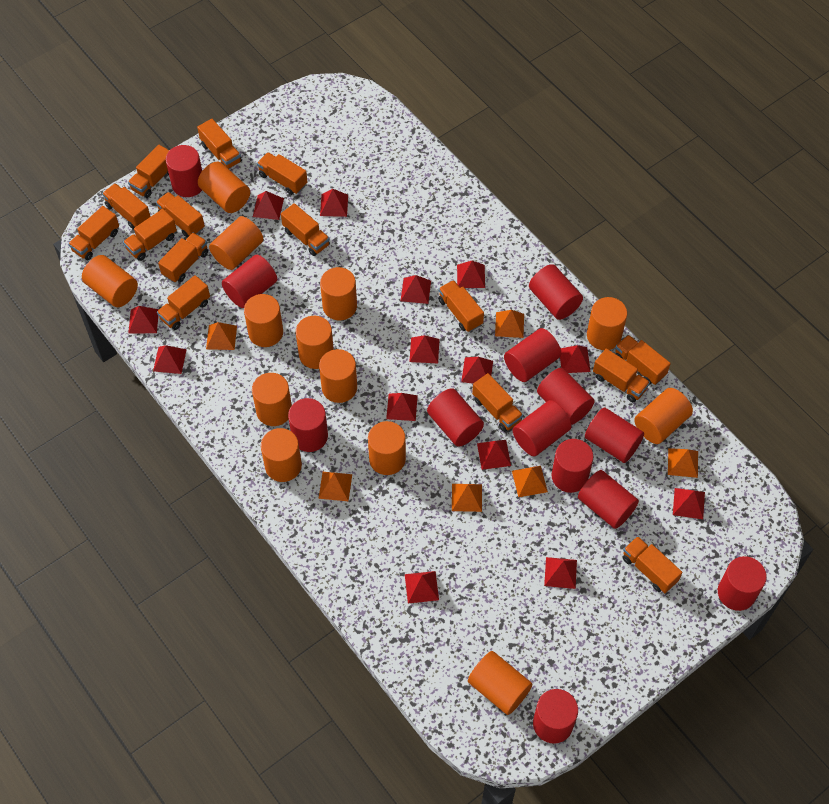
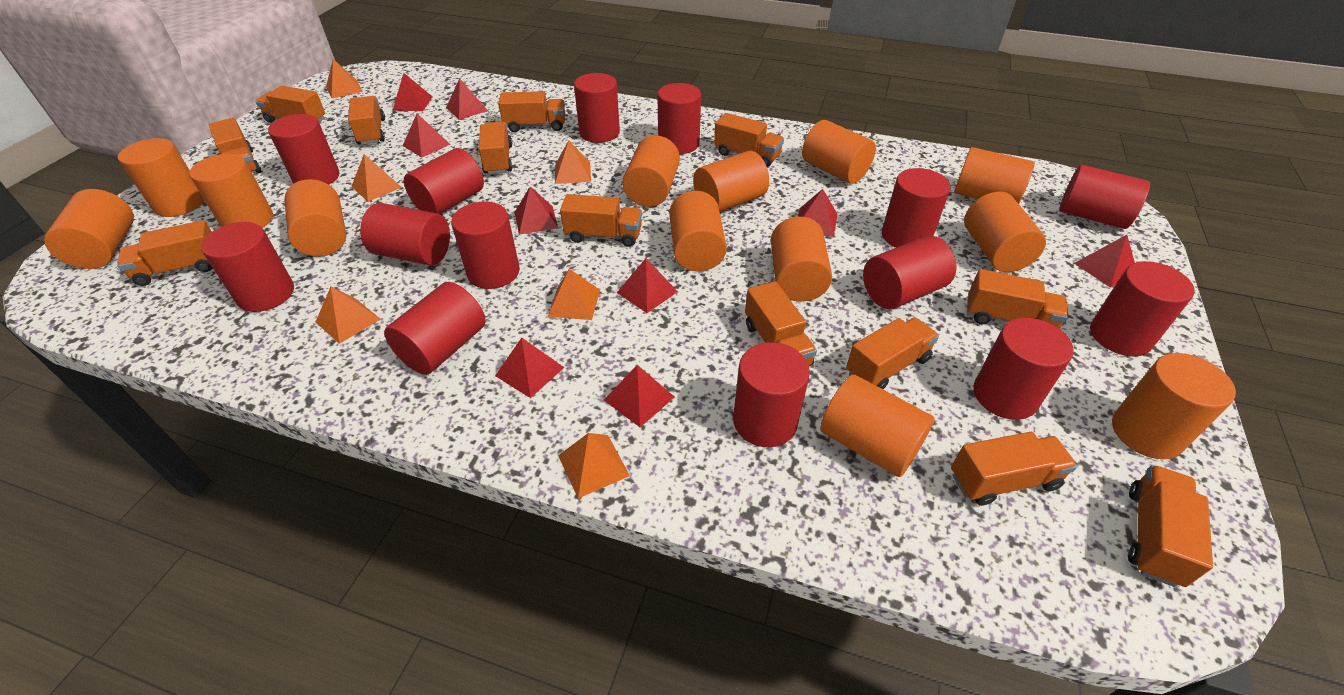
orange truck: [68,206,119,260] [102,183,151,229] [123,209,177,261] [128,145,170,198] [156,192,205,238] [157,275,210,330] [158,233,208,283] [197,119,242,169] [257,152,307,195] [281,203,330,256] [438,280,484,332] [472,373,523,432] [593,349,650,402] [615,335,671,385] [622,536,682,593] = 15 -> [117,220,212,286] [208,118,262,173] [256,86,325,123] [348,96,385,145] [478,121,512,174] [498,91,566,132] [560,194,642,247] [714,113,784,167] [745,281,817,366] [846,317,939,389] [951,432,1077,506] [967,269,1068,329] [1128,465,1213,587] = 13
red cylinder: [166,145,202,197] [222,255,277,308] [288,398,328,452] [427,388,484,447] [504,328,561,382] [513,400,572,456] [529,264,583,320] [533,689,578,744] [537,368,595,425] [552,439,594,493] [578,470,639,529] [585,407,644,463] [718,556,767,611] = 13 -> [201,222,294,312] [268,114,340,185] [360,203,450,265] [384,282,485,375] [404,148,484,214] [451,202,520,289] [574,73,620,143] [657,83,701,154] [733,342,810,447] [863,236,957,309] [882,168,951,248] [974,318,1074,420] [1059,165,1150,229] [1090,261,1195,357] = 14
red pyramid: [128,306,159,334] [153,345,187,374] [253,191,284,220] [320,189,348,217] [386,393,418,421] [401,275,431,304] [405,571,439,603] [409,335,440,363] [457,261,485,288] [461,357,493,384] [477,440,511,470] [544,557,577,589] [560,345,591,373] [673,488,705,519] = 14 -> [393,73,433,111] [403,114,451,158] [446,78,488,120] [495,338,565,398] [515,187,558,235] [604,365,674,427] [617,258,678,313] [798,189,838,237] [1074,235,1135,288] = 9

